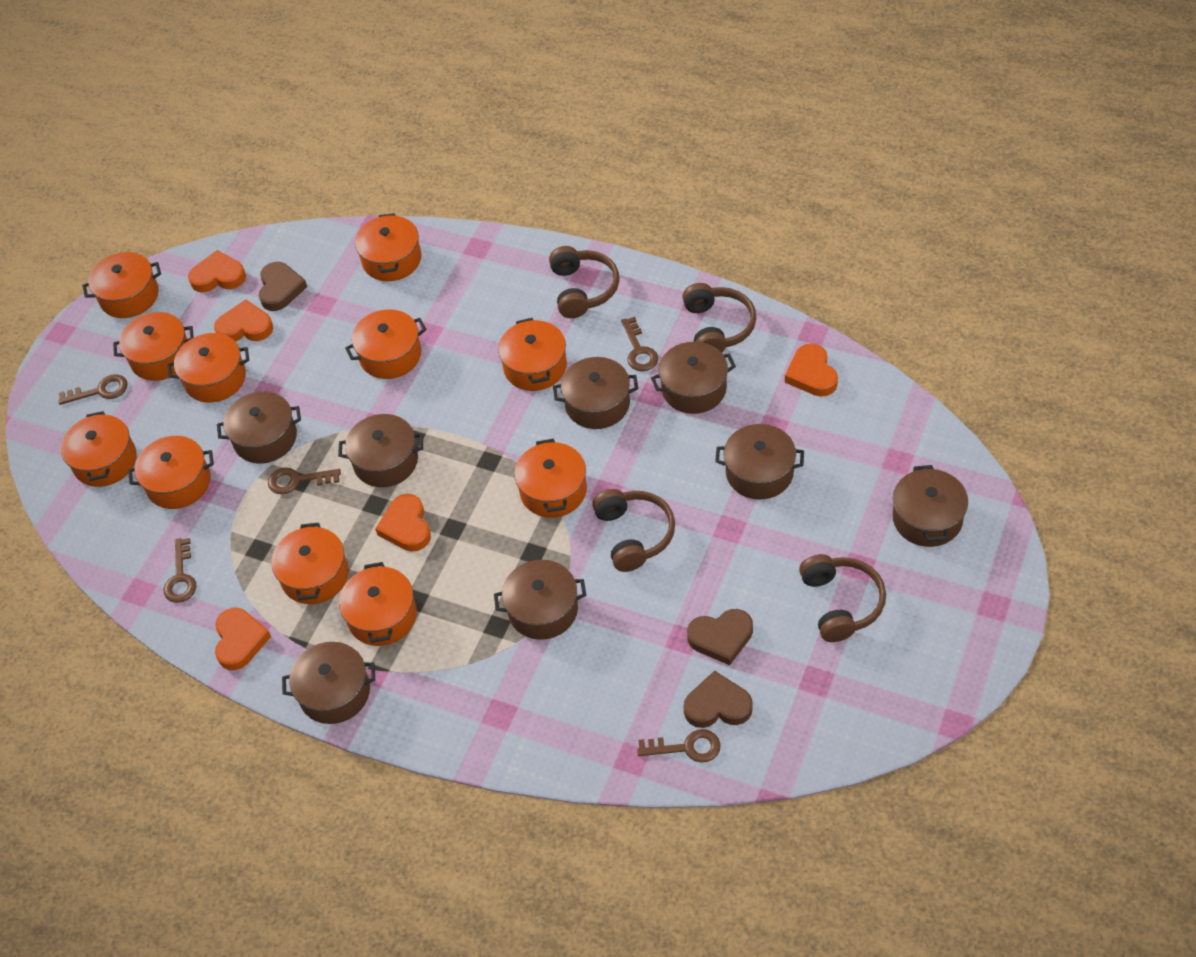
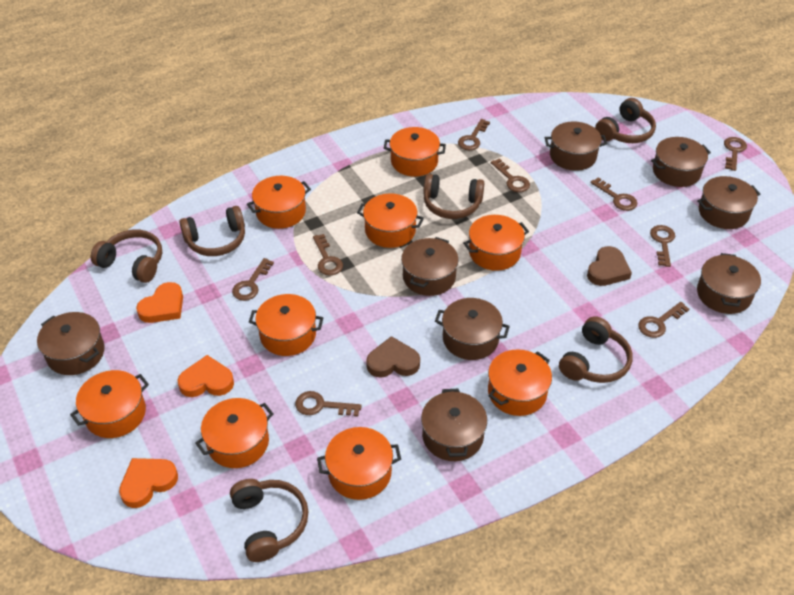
brown headphones: [549,246,619,318] [592,489,675,572] [682,283,756,353] [799,554,886,642] = 4 -> [91,229,162,283] [179,206,245,256] [230,479,308,562] [423,174,484,219] [559,316,633,383] [595,98,656,143] = 6
brown heart: [259,262,307,311] [683,670,753,728] [687,609,753,665] = 3 -> [366,336,420,378] [587,246,632,286] = 2
brown key: [58,374,128,405] [164,538,196,603] [268,467,341,494] [621,317,658,371] [637,729,721,763] = 5 -> [232,258,274,301] [295,391,362,417] [313,234,343,276] [458,119,490,150] [491,158,530,192] [590,177,637,211] [638,302,689,338] [650,225,675,267] [724,137,747,171] = 9
orange heart: [188,250,246,292] [214,300,273,342] [215,608,271,670] [375,494,431,552] [785,343,838,397] = 5 -> [119,458,178,508] [136,282,183,323] [178,355,234,397] = 3
orange pot: [61,411,137,487] [82,252,161,318] [113,312,194,381] [128,436,214,509] [168,333,249,403] [271,523,349,604] [339,562,417,646] [345,309,427,379] [355,213,422,281] [498,318,567,391] [514,439,587,518] = 11 -> [70,370,149,438] [195,398,273,468] [247,176,311,229] [249,294,323,356] [317,427,401,500] [357,193,424,248] [384,127,446,177] [463,215,529,271] [488,349,552,416] = 9

